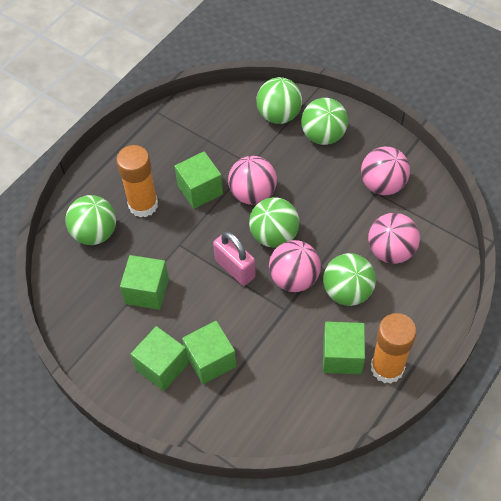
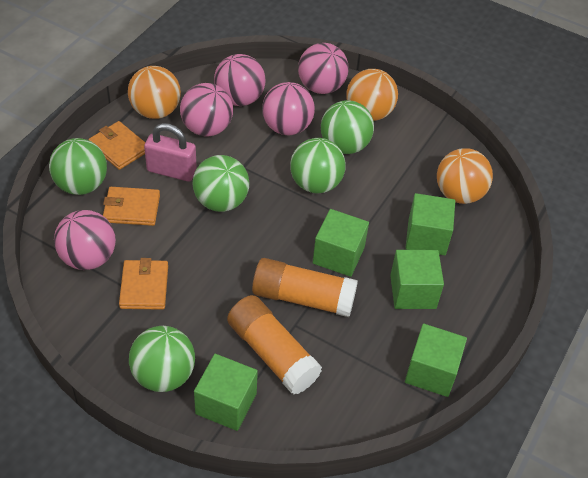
orange ball: none = 0 -> [128,66,181,119] [347,69,398,121] [437,148,493,204] = 3
orange wallet: none = 0 -> [88,121,145,170] [103,187,160,226] [119,258,168,310] = 3
pink ball: [228,156,277,205] [269,240,321,292] [361,147,410,195] [368,213,420,264] = 4 -> [54,210,116,270] [180,83,233,137] [214,54,265,106] [262,82,315,135] [298,43,349,94] = 5

